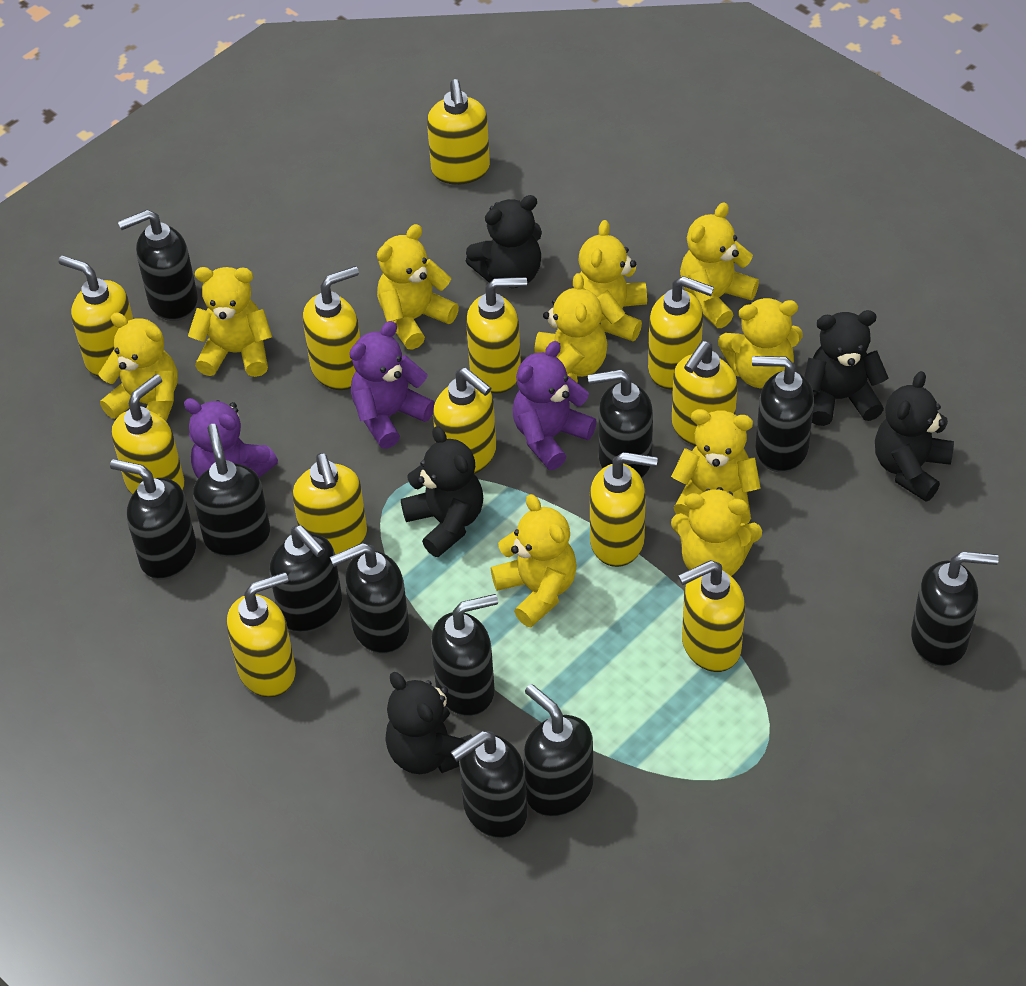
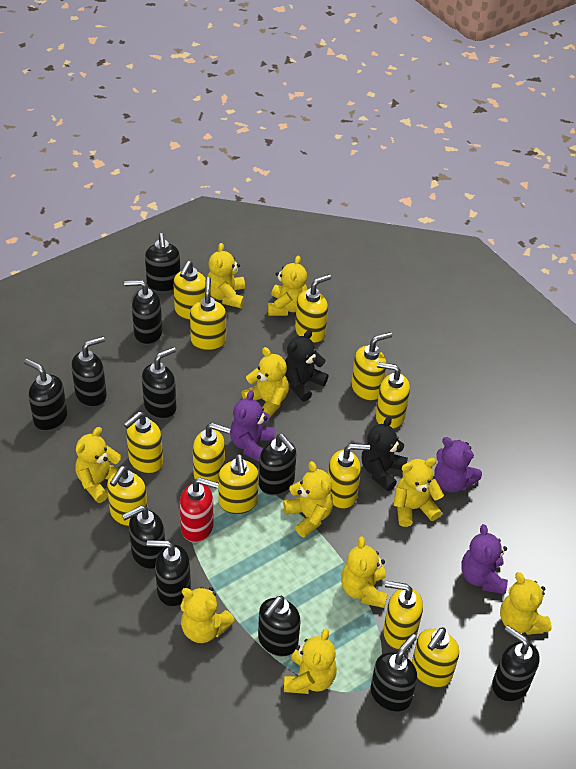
black teddy bear: [385,672,473,774] [401,426,483,557] [466,195,542,288] [804,310,889,426] [875,371,954,501] = 5 -> [285,330,329,402] [362,417,408,491] = 2
red soap dispenser: none = 0 -> [180,477,219,543] = 1

